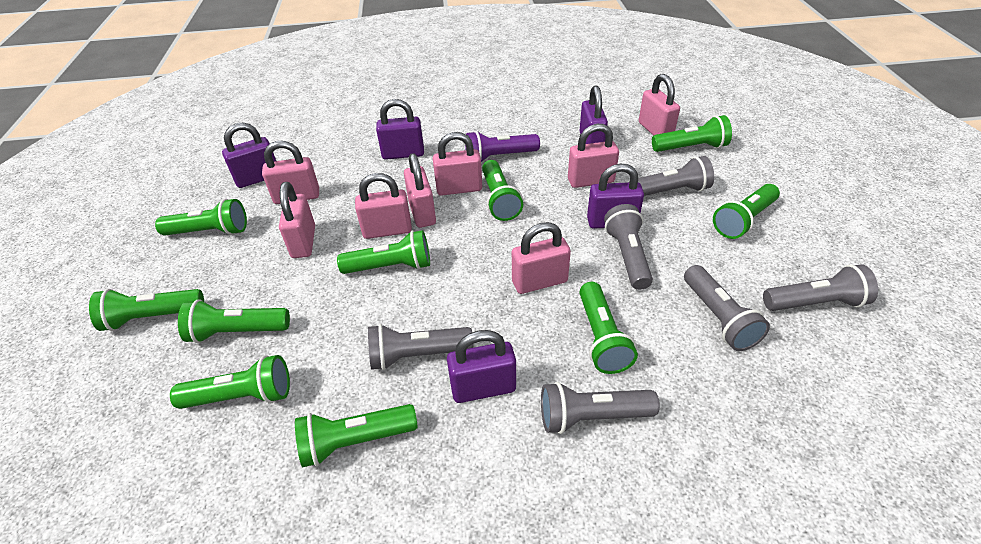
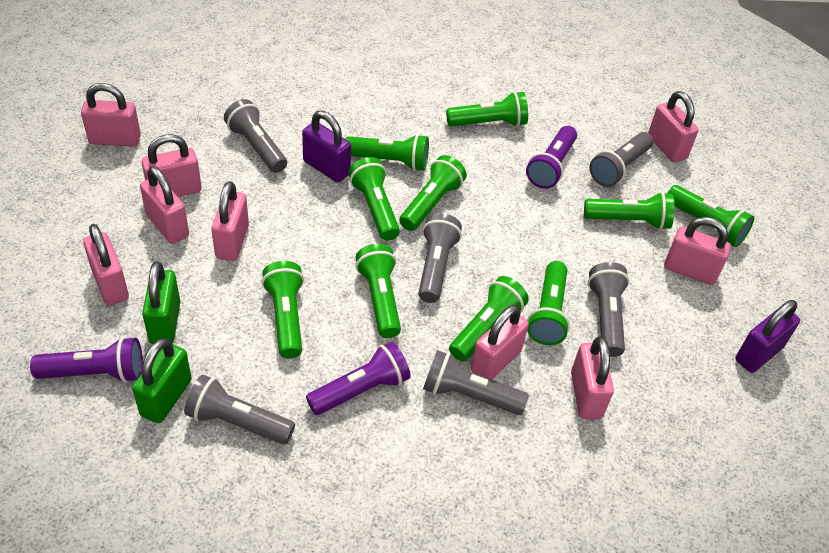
green padlock: none = 0 -> [132,338,192,423] [142,261,181,344] = 2
pink padlock: [262,141,319,204] [279,182,315,258] [355,173,412,239] [404,153,436,228] [433,132,482,196] [512,222,571,294] [568,124,619,188] [639,74,680,136] = 8 -> [81,83,141,147] [83,224,129,306] [140,166,189,244] [141,134,202,197] [211,181,249,261] [471,305,529,380] [571,337,614,419] [648,91,699,163] [664,217,731,285] = 9
purple flashlight: [465,131,540,162] = 1 -> [30,337,143,383] [306,342,411,415] [526,126,577,189] = 3
purple padlock: [222,123,276,188] [376,99,424,160] [447,330,516,403] [579,85,608,144] [587,164,644,229] = 5 -> [302,111,351,182] [735,300,800,373] = 2

